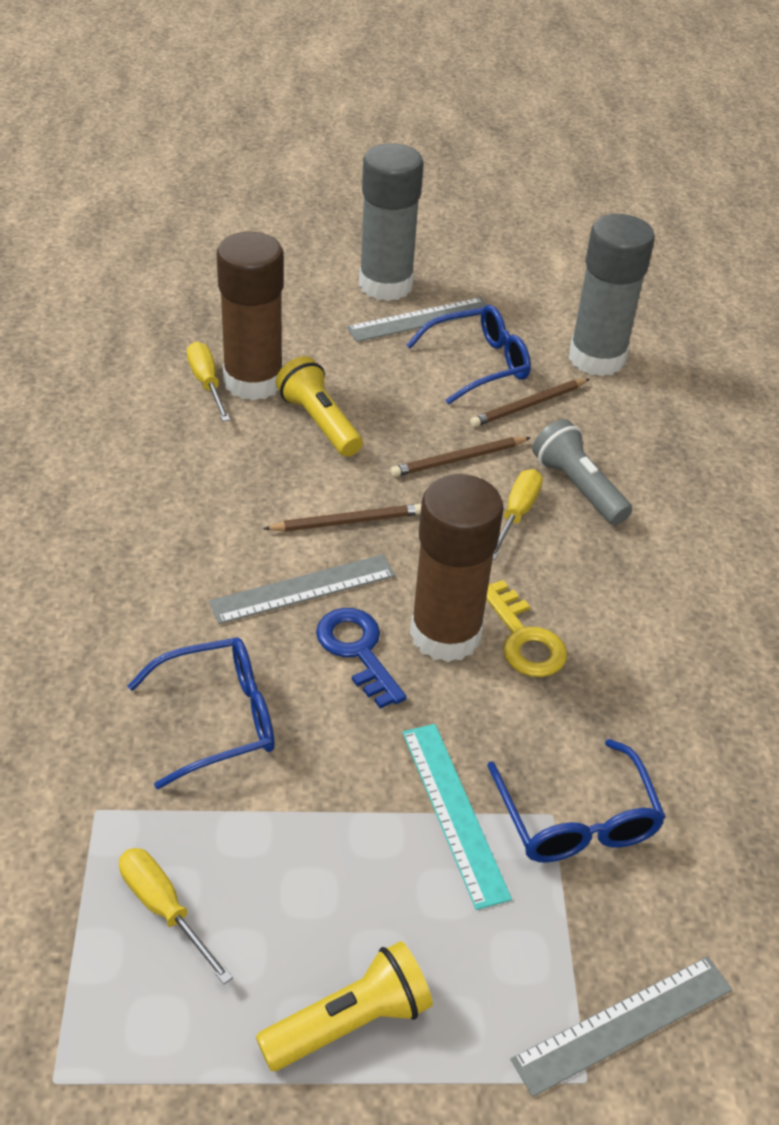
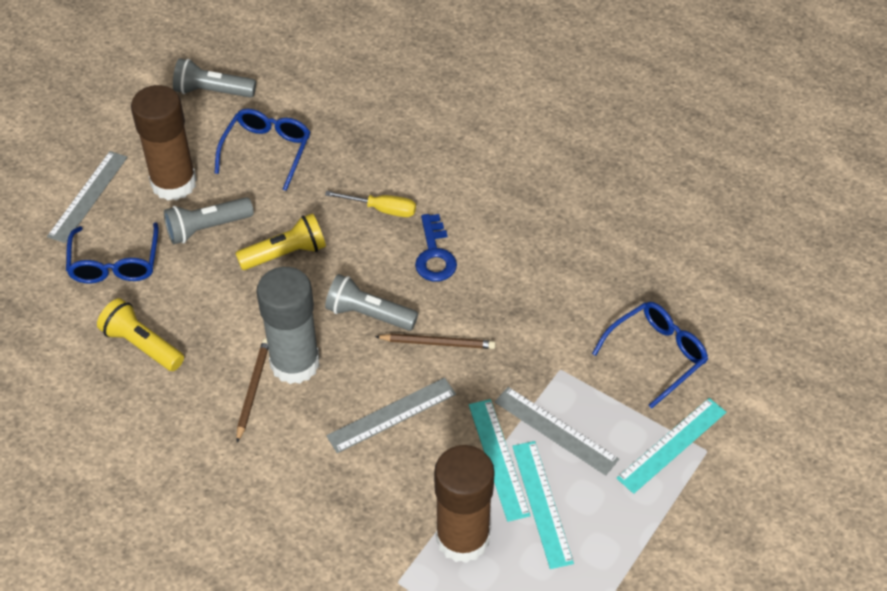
brown pencil: [263,504,421,532] [391,437,531,477] [470,379,589,427] = 3 -> [236,338,268,443] [375,334,495,349] = 2
grey flashlight: [532,419,632,525] = 1 -> [164,197,254,244] [173,59,256,98] [325,274,418,331] = 3
grey glue stick: [359,143,424,301] [569,214,655,376] = 2 -> [256,267,320,384] = 1
turquoise ruler: [402,724,512,910] = 1 -> [469,399,531,522] [512,441,574,569] [617,398,726,494] = 3
yellow key: [486,580,567,677] = 1 -> none = 0
yellow screwdriver: [119,848,233,984] [187,342,230,422] [493,469,543,560] = 3 -> [325,191,416,217] = 1

